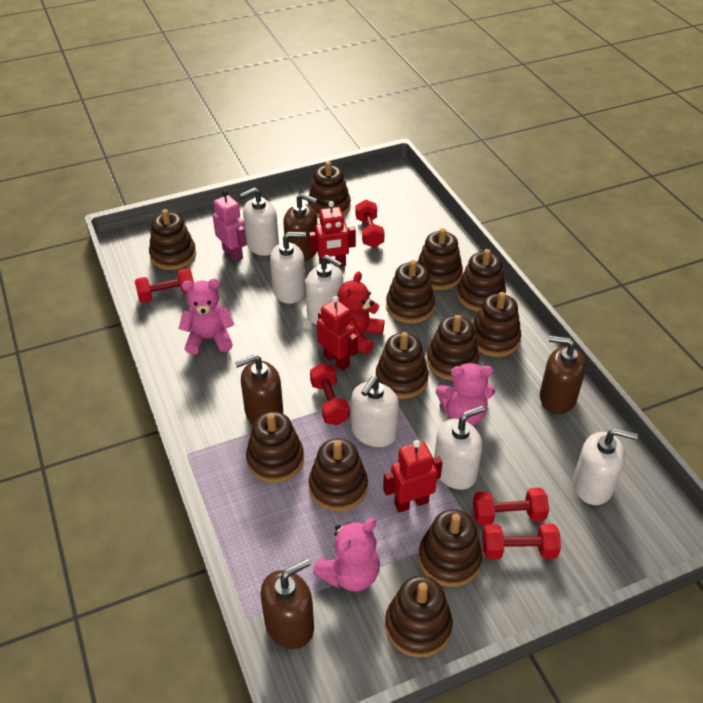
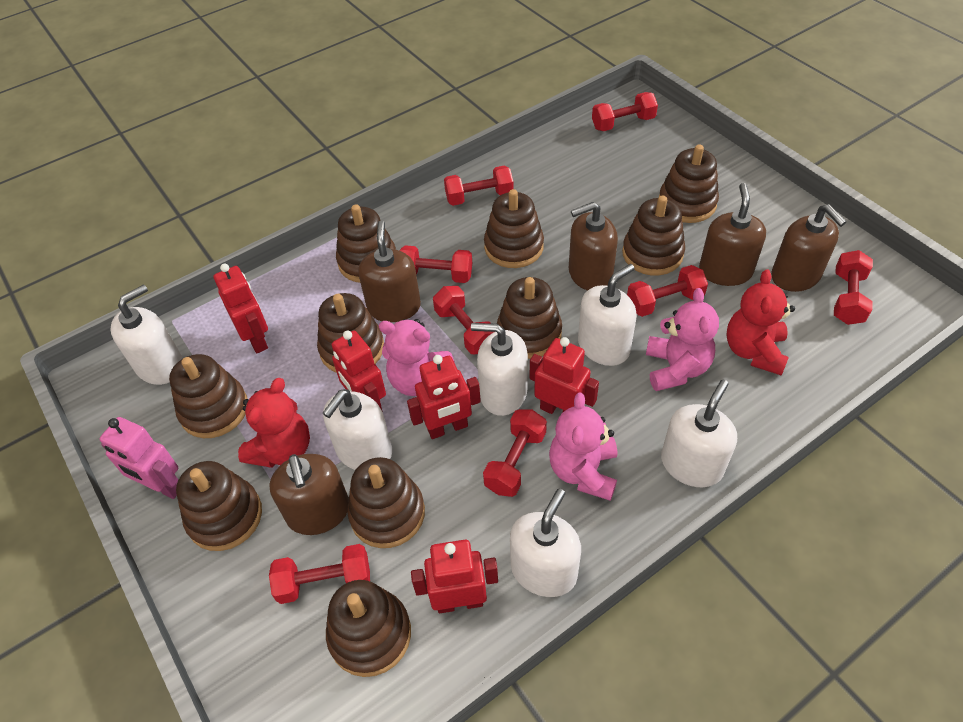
brown soap dispenser: [235,354,283,424] [260,559,314,649] [283,193,318,261] [540,336,586,414] = 4 -> [269,454,349,535] [358,221,421,322] [569,202,618,290] [699,183,766,286] [771,204,846,292] = 5
brown stacking toy: [149,209,196,270] [246,412,304,483] [308,161,351,218] [309,438,368,511] [376,332,429,399] [385,576,453,658] [386,260,435,323] [417,228,463,290] [418,509,483,587] [427,315,479,380] [457,249,506,312] [472,292,521,357] = 12 -> [169,354,247,438] [176,461,262,551] [317,293,384,373] [326,580,411,677] [336,204,396,283] [347,457,425,548] [484,189,544,268] [497,277,562,359] [622,195,685,275] [659,145,719,223] = 10
red dumbbell: [135,268,194,303] [310,363,350,425] [356,200,385,248] [473,488,549,526] [482,524,561,559] = 5 -> [269,544,370,604] [399,245,472,283] [433,286,494,354] [444,165,514,206] [483,409,547,497] [592,92,658,131] [627,265,708,317] [834,250,873,325] = 8
red robot: [309,201,356,267] [317,296,358,371] [383,440,443,513] = 3 -> [214,263,268,353] [332,330,386,412] [407,355,481,439] [411,540,498,613] [530,337,599,414] = 5
red teddy bear: [337,271,384,355] = 1 -> [238,378,310,468] [726,269,795,375] = 2

